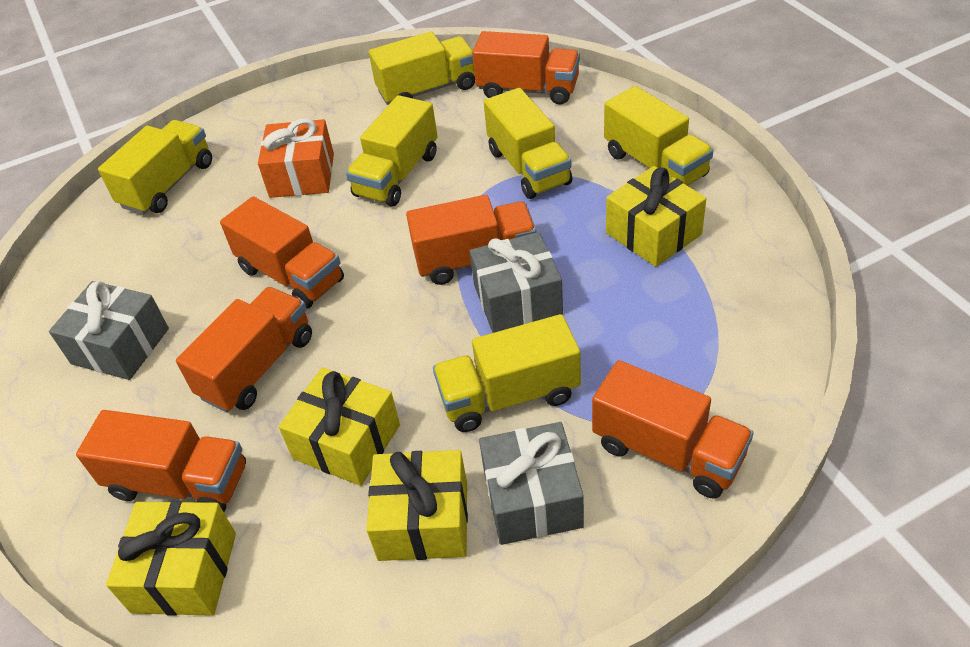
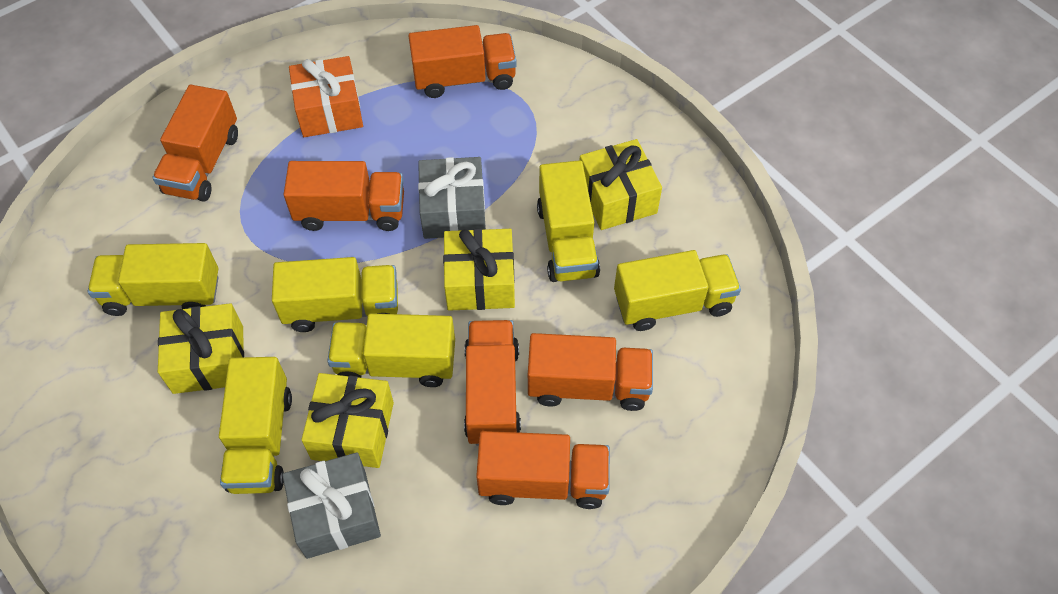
grey gift: [49,281,169,380] [470,232,563,333] [479,422,584,545] = 3 -> [282,452,381,559] [418,157,486,239] = 2

